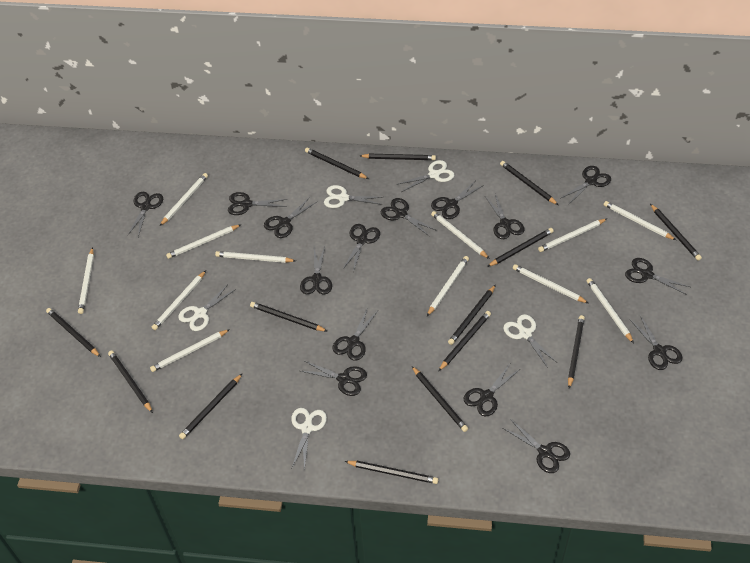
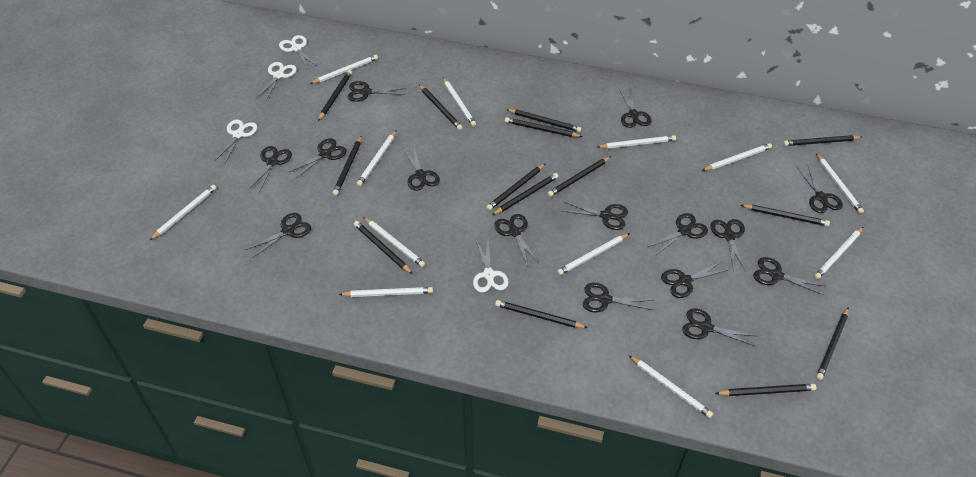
white scissors: [178,284,236,331] [291,408,327,471] [324,185,383,208] [396,160,454,192] [503,314,557,368] = 5 -> [215,119,257,163] [256,62,297,100] [279,35,318,69] [473,240,509,293] = 4

